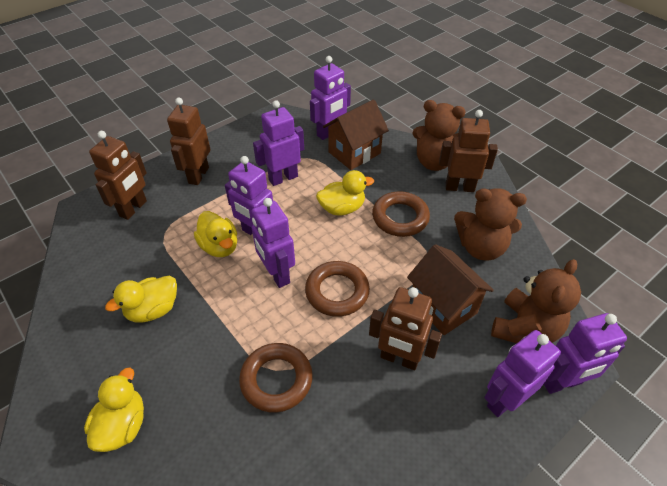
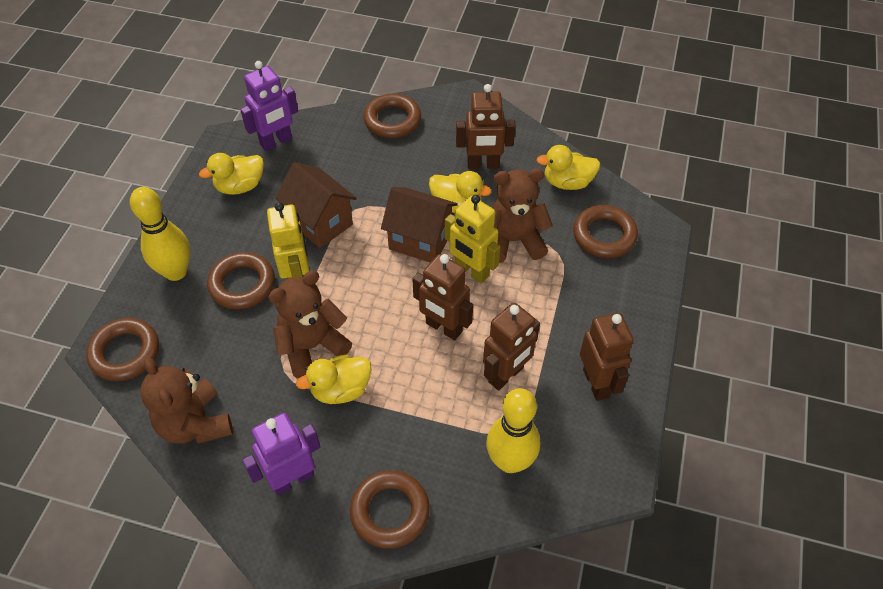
brown ring: [239,343,313,413] [305,261,370,317] [372,191,430,237] = 3 -> [86,318,159,381] [207,252,275,309] [350,470,430,549] [363,94,421,138] [573,205,638,258] = 5
purple robot: [225,156,273,235] [251,198,295,288] [253,100,304,186] [310,56,351,140] [484,330,561,417] [544,313,627,394] = 6 -> [240,61,298,151] [242,413,320,495] = 2
yellow bowling pin: none = 0 -> [130,187,190,281] [486,388,540,473] = 2
yellow robot: none = 0 -> [267,202,309,279] [445,195,500,284] = 2

